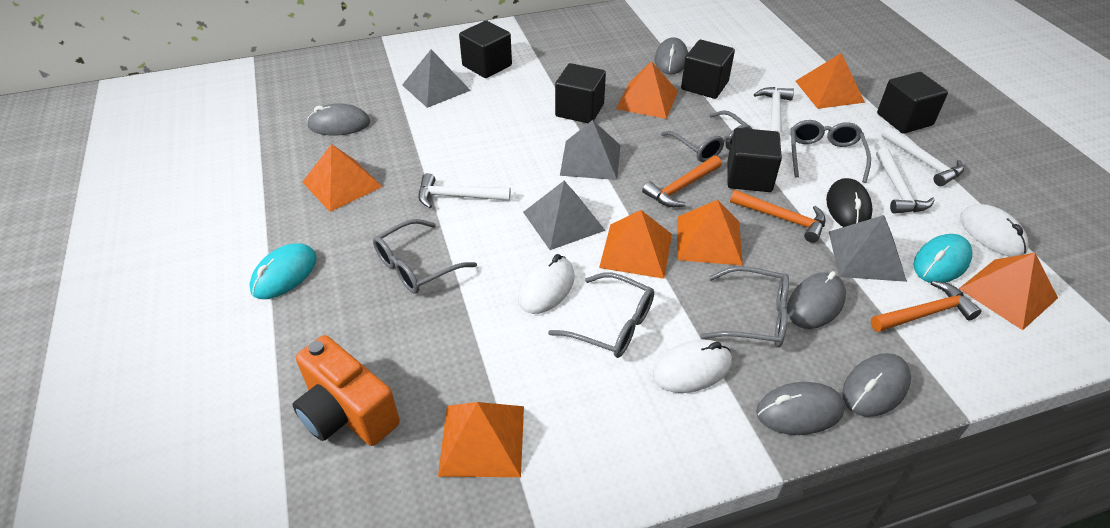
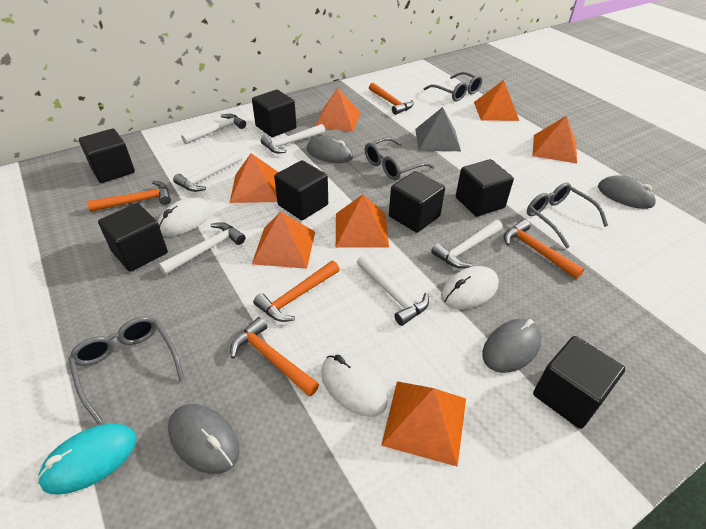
black cube: [459,21,512,78] [555,63,606,123] [681,40,735,99] [727,128,782,192] [877,72,948,134] = 5 -> [79,129,135,183] [98,203,168,272] [252,90,296,137] [274,160,328,220] [389,171,445,233] [456,159,514,217] [533,336,625,429] = 7
black mouse: [826,178,872,227] = 1 -> none = 0
grey glasses: [373,219,477,294] [548,272,654,358] [661,110,752,162] [700,266,789,347] [791,120,871,183] = 5 -> [68,316,185,424] [365,137,434,180] [423,72,482,102] [527,183,608,248] = 4
grey mouse: [307,103,370,135] [655,37,688,74] [756,382,845,435] [787,271,846,329] [842,353,911,417] = 5 -> [168,404,240,474] [307,136,353,163] [482,319,542,373] [598,175,656,209] = 4
grey pyramid: [402,49,471,108] [523,181,606,250] [560,120,620,180] [829,215,907,282] = 4 -> [415,107,461,151] = 1
orange camera: [293,335,400,446] = 1 -> none = 0
orange hammer: [642,156,722,207] [730,190,826,243] [871,281,981,332] = 3 -> [87,181,171,212] [230,317,319,396] [253,261,340,322] [369,83,414,115] [504,219,584,279] = 5
turquoise mouse: [249,243,317,299] [913,234,972,283] = 2 -> [37,424,137,495] = 1
white hammer: [419,173,511,208] [754,87,794,139] [876,148,935,214] [881,126,964,186] = 4 -> [158,222,245,275] [173,151,242,192] [181,114,246,144] [261,124,325,153] [357,255,429,326] [431,220,503,268] = 6

